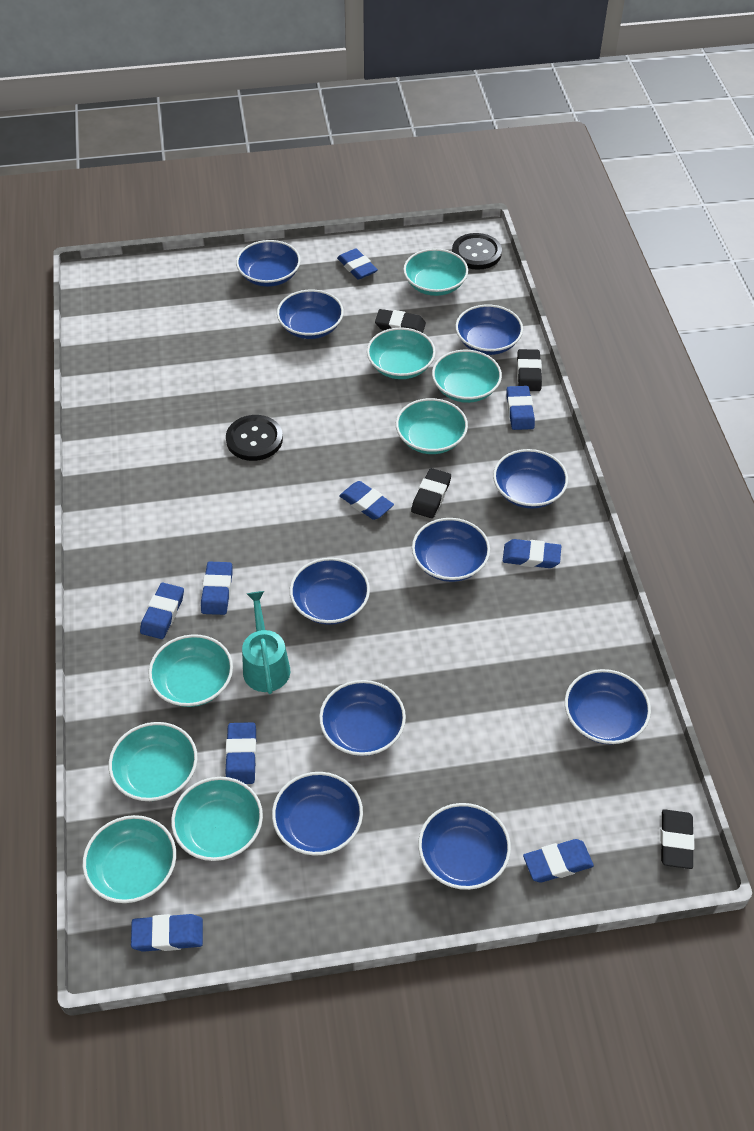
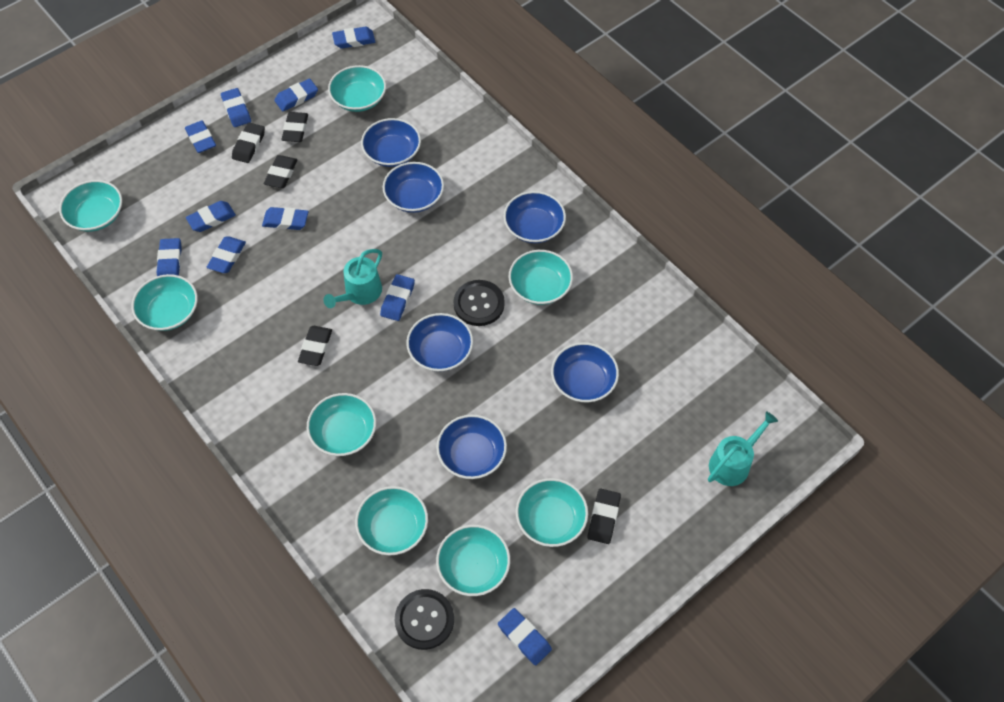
black eraser: [375,309,426,333] [411,468,451,518] [517,349,542,391] [660,809,694,869] = 4 -> [232,122,265,163] [264,155,298,188] [281,112,308,142] [298,326,332,366] [588,488,621,544] = 5
blue bowl: [236,240,301,287] [272,772,363,856] [277,290,344,339] [290,558,370,625] [319,680,406,756] [412,518,490,582] [418,803,511,890] [455,305,523,355] [493,449,568,509] [565,669,651,744] = 10 -> [361,118,421,167] [383,162,444,213] [406,313,473,372] [436,415,507,479] [503,191,566,243] [551,342,619,402] = 6
blue eraser: [131,914,203,952] [140,583,184,639] [201,562,232,615] [225,722,257,784] [337,248,378,280] [339,481,394,520] [503,539,561,568] [507,386,535,430] [523,839,594,883] = 9 -> [157,238,182,276] [185,120,216,153] [186,201,236,232] [207,236,246,273] [221,88,251,127] [262,207,308,230] [274,79,318,112] [332,27,375,49] [380,274,415,321] [498,608,552,665] = 10
turquoise watering can: [242,591,290,694] = 1 -> [323,249,382,308] [708,411,778,486] = 2

